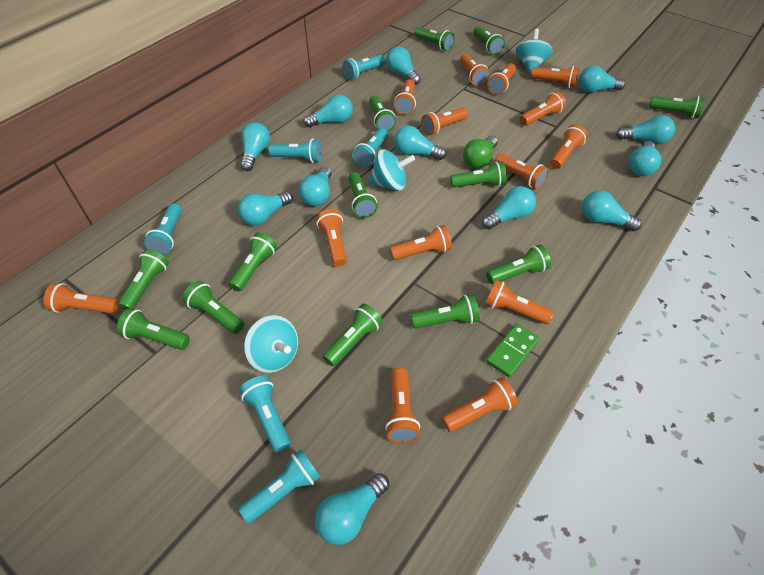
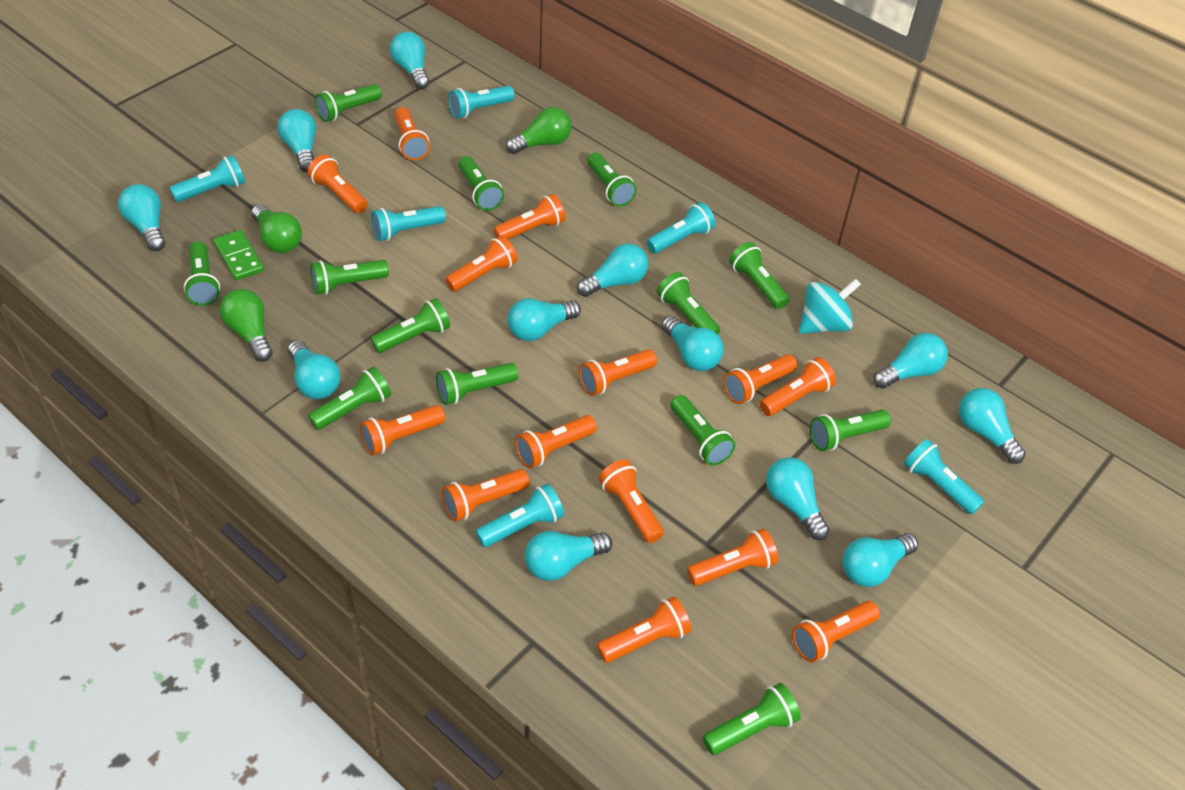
green light bulb: [463,135,498,169] = 1 -> [220,289,273,362] [251,204,302,253] [506,107,572,154] = 3
turquoise spinning top: [244,315,298,373] [368,149,415,191] [516,29,553,73] = 3 -> [799,279,861,334] = 1

